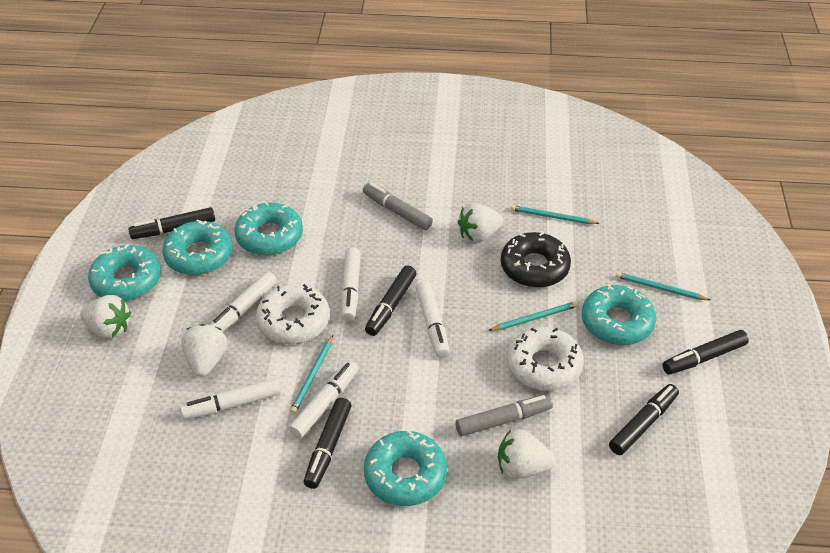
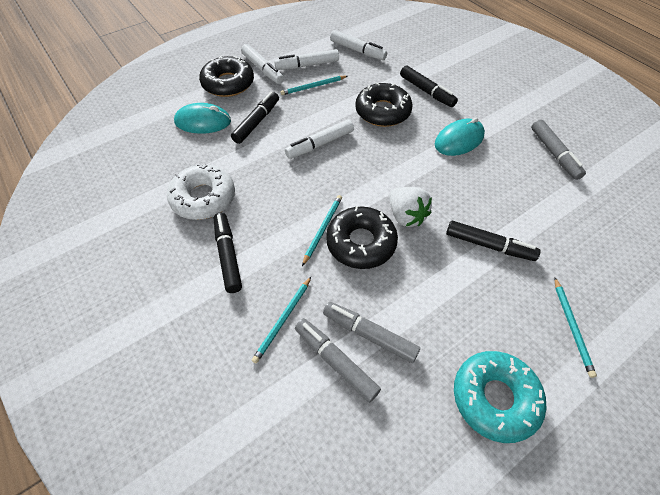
black donut: [501,232,571,288] = 1 -> [199,56,254,97] [326,206,398,269] [355,82,413,127] = 3
black marker: [128,207,215,239] [304,398,351,489] [365,265,417,336] [609,384,679,455] [662,330,749,375] = 5 -> [214,213,242,293] [231,92,279,144] [400,65,458,107] [446,221,540,261] = 4
grey marker: [363,183,433,230] [455,395,553,436] = 2 -> [295,319,381,403] [323,302,420,363] [531,119,586,180] = 3
turquoise donut: [88,244,161,301] [162,219,233,275] [234,202,303,255] [364,430,447,506] [582,285,656,345] = 5 -> [454,351,546,443] = 1
turquoise mouse: none = 0 -> [174,103,231,134] [435,118,485,156] = 2
white donut: [256,284,330,344] [507,327,584,391] = 2 -> [167,164,235,220] = 1
white marker: [180,378,281,419] [209,271,277,332] [288,361,358,438] [341,247,361,321] [416,281,450,358] = 5 -> [241,44,284,84] [274,49,339,70] [285,119,354,159] [330,30,387,60] = 4
white strawberry: [80,295,131,339] [181,324,227,377] [458,203,504,243] [498,429,555,479] = 4 -> [389,187,432,227] = 1

